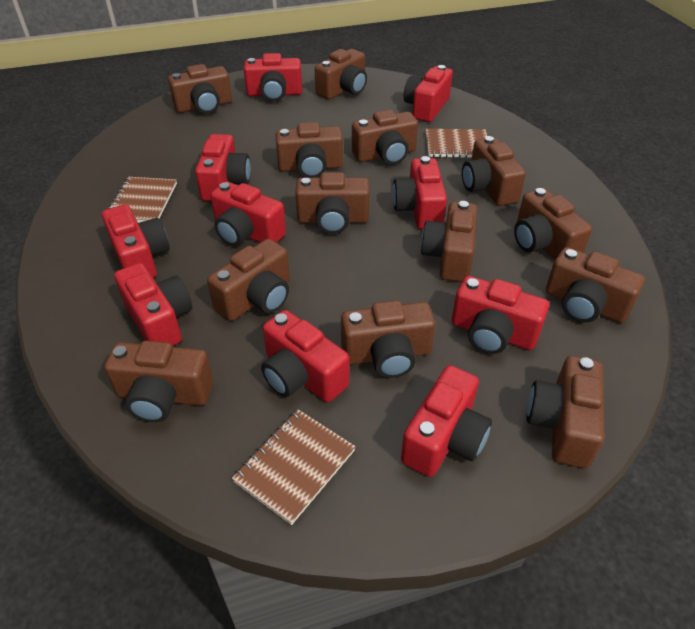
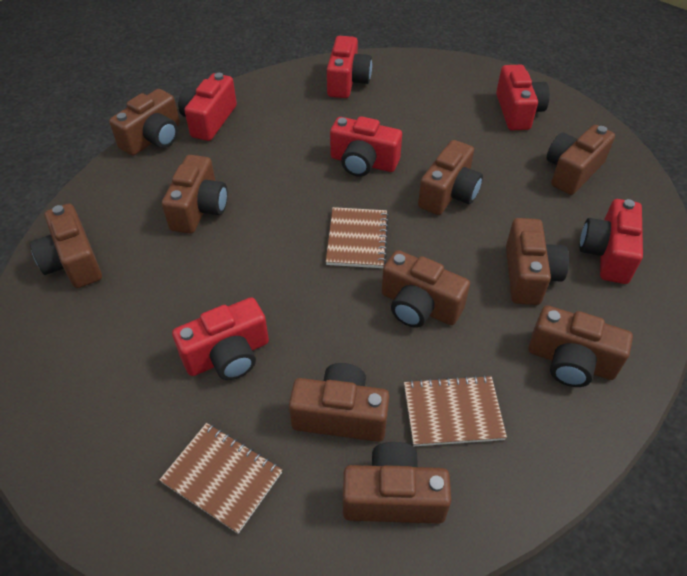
brown camera: [104,341,213,422] [168,64,232,114] [207,239,290,321] [275,122,343,178] [295,172,370,234] [315,49,367,99] [341,301,435,378] [352,110,418,165] [421,201,477,282] [462,136,526,206] [514,188,592,260] [527,356,604,468] [546,247,645,323] = 13 -> [30,204,102,288] [109,89,180,156] [162,155,228,234] [289,363,389,442] [343,442,451,524] [382,250,470,328] [418,140,483,215] [506,218,569,305] [528,305,633,387] [546,125,615,195] = 10
red camera: [102,204,170,278] [114,263,192,346] [195,134,251,201] [211,181,286,246] [244,53,302,101] [261,310,349,402] [392,156,447,230] [401,365,492,477] [404,65,453,122] [452,276,549,354] = 10 -> [172,297,269,380] [178,73,237,141] [327,36,372,98] [330,116,402,177] [496,65,550,130] [580,199,643,284] = 6

